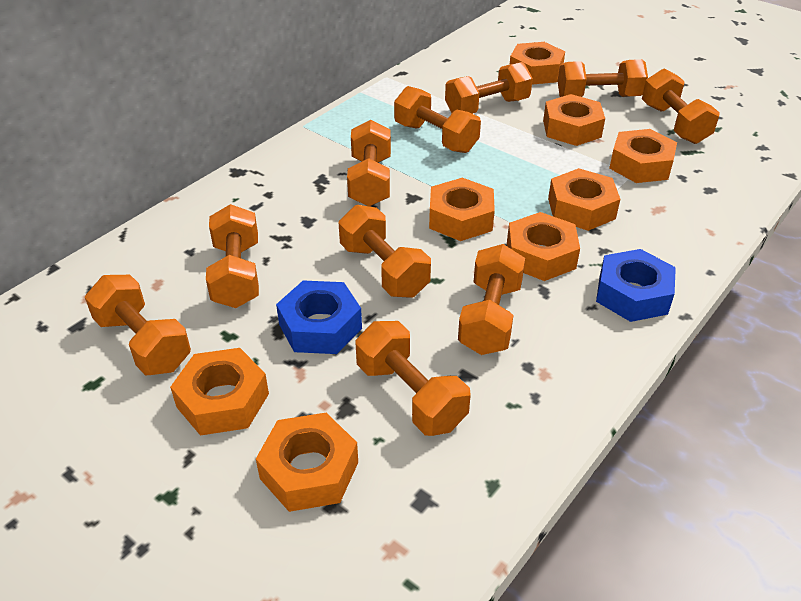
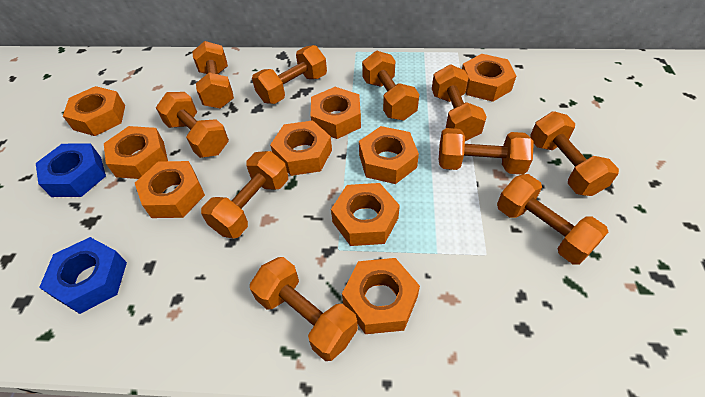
orange nut: [170,348,269,436] [256,413,358,512] [429,178,495,241] [507,212,580,281] [509,42,565,85] [543,94,605,146] [548,168,620,231] [609,129,677,183] = 8 -> [63,86,125,136] [104,126,168,179] [135,161,205,218] [270,120,332,176] [311,87,361,139] [331,183,400,246] [342,258,420,334] [359,126,419,184] [462,54,516,102] = 9

